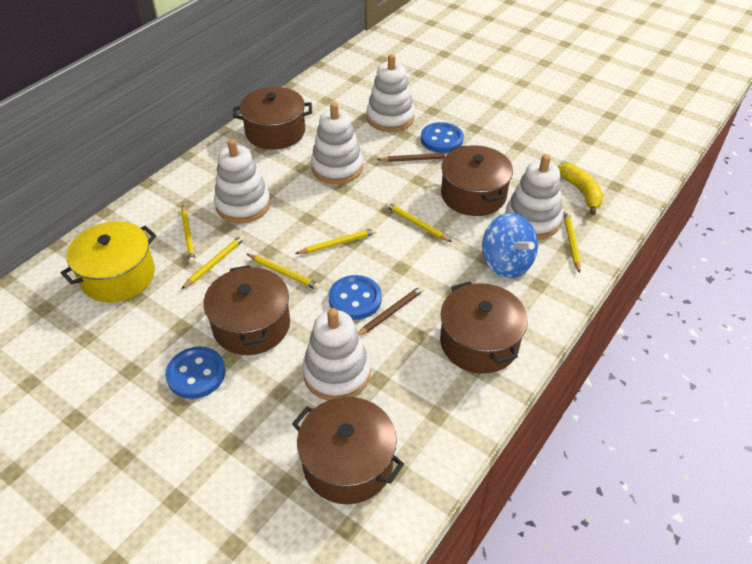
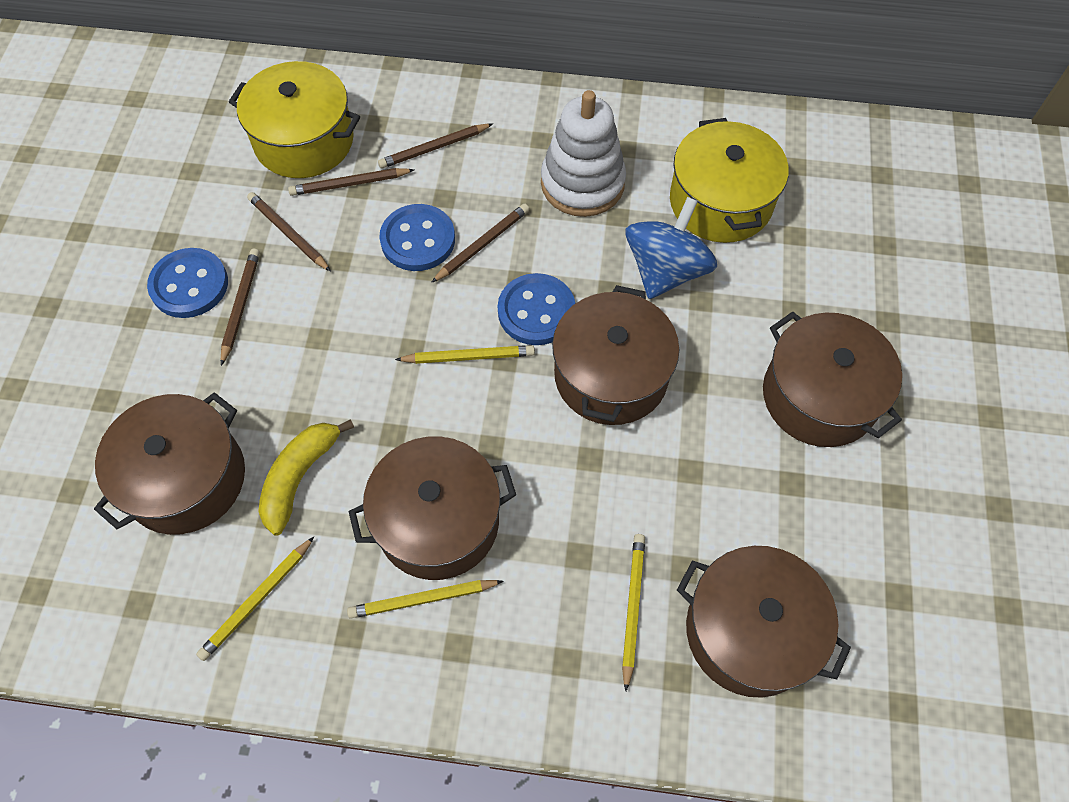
brown pencil: [358,286,424,336] [377,153,448,162] = 2 -> [221,249,260,366] [247,192,331,272] [288,168,414,196] [378,123,493,169] [431,204,530,283] = 5
white stacking toy: [214,139,271,223] [302,308,371,401] [311,102,363,184] [367,54,415,132] [505,154,563,239] = 5 -> [541,90,626,217] = 1
yellow pencil: [181,206,195,264] [181,235,245,289] [247,254,321,290] [295,228,377,254] [385,202,452,242] [563,210,581,273] = 6 -> [196,537,314,661] [347,580,503,619] [395,345,535,364] [622,534,645,691] = 4
yellow pot: [61,221,156,303] = 1 -> [229,61,360,178] [670,118,789,243] = 2

